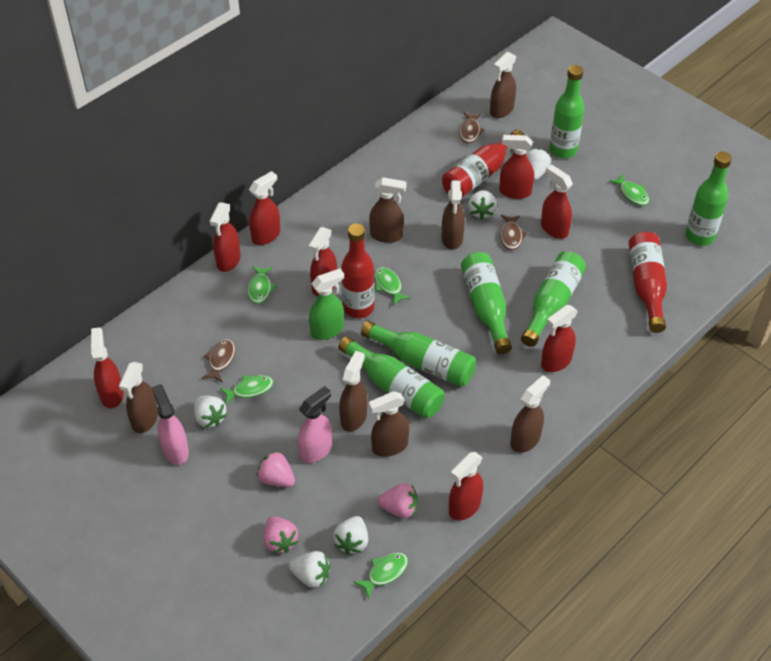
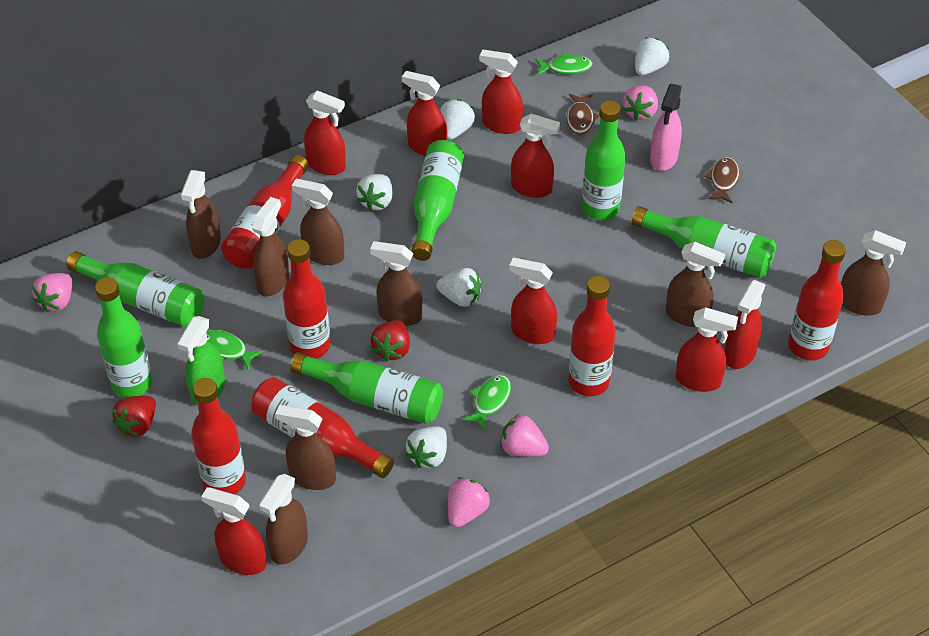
brown fish: [202,339,235,382] [459,112,485,143] [500,215,527,250] = 3 -> [567,94,600,135] [704,157,739,203] = 2
brown spray bottle: [119,362,158,433] [339,351,367,432] [368,391,409,457] [369,177,407,243] [442,181,465,250] [490,51,516,118] [510,375,550,453] = 7 -> [181,170,221,259] [252,197,289,296] [259,474,308,565] [275,405,336,490] [292,179,344,265] [370,241,422,326] [666,242,725,327] [841,230,906,316] = 8
green fish: [220,375,273,405] [248,266,276,304] [353,552,408,599] [374,267,411,305] [609,174,649,206] = 5 -> [206,330,263,370] [462,375,511,431] [535,53,593,75] = 3
pink spray bottle: [152,384,189,465] [298,386,332,463] = 2 -> [650,83,682,171] = 1
pink strawberry: [257,451,295,487] [264,516,299,553] [378,483,418,518] = 3 -> [32,273,72,312] [448,477,490,527] [500,414,549,457] [623,85,658,120] = 4
red bottle: [341,224,375,318] [442,129,524,197] [628,232,667,333] = 3 -> [191,378,246,495] [221,155,309,269] [251,377,394,478] [283,239,331,359] [568,276,616,396] [788,240,846,361] = 6
red strawberry: none = 0 -> [112,396,156,437] [371,320,410,361] = 2

